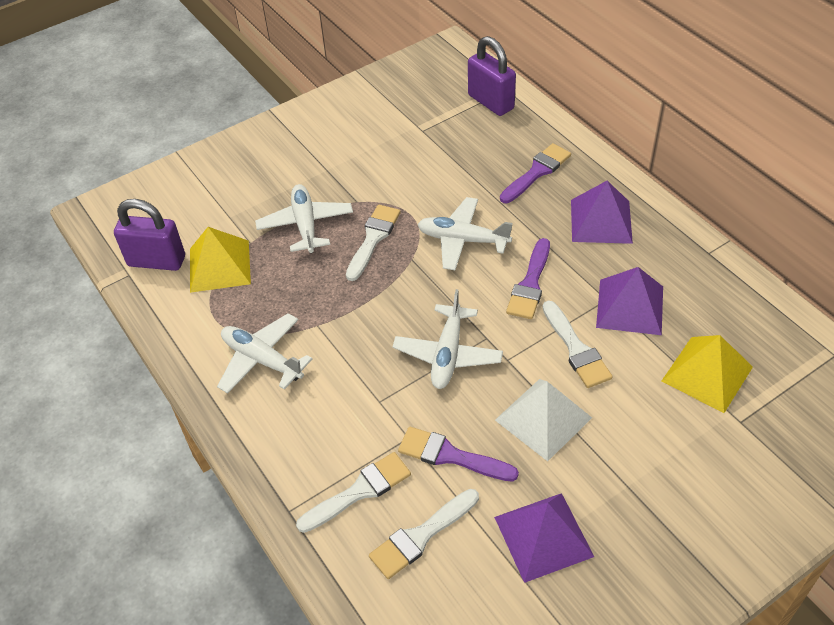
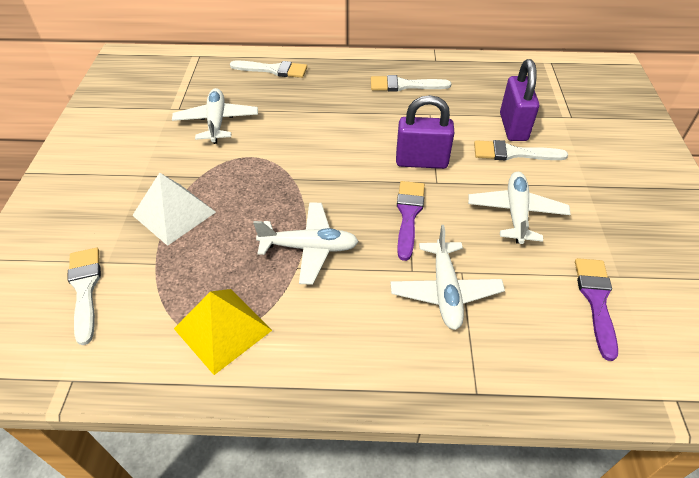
purple brush: [398,427,519,482] [500,143,571,203] [506,238,550,319] = 3 -> [397,181,425,261] [575,258,618,361] = 2
purple pyramid: [494,493,594,583] [571,181,633,244] [596,267,663,335] = 3 -> none = 0
yellow pyramid: [190,227,251,293] [662,335,753,413] = 2 -> [174,289,272,375] = 1

